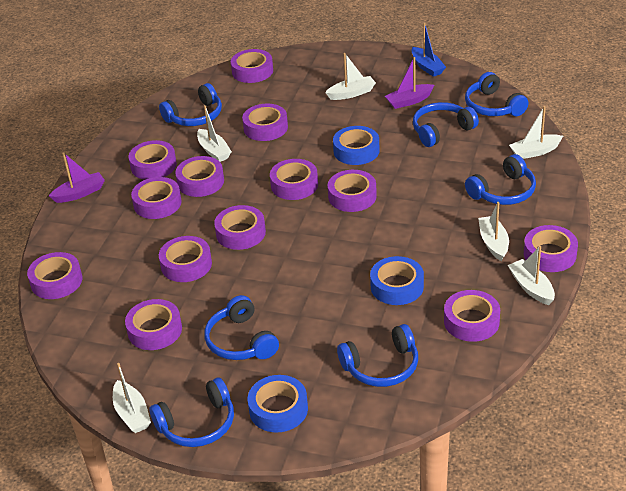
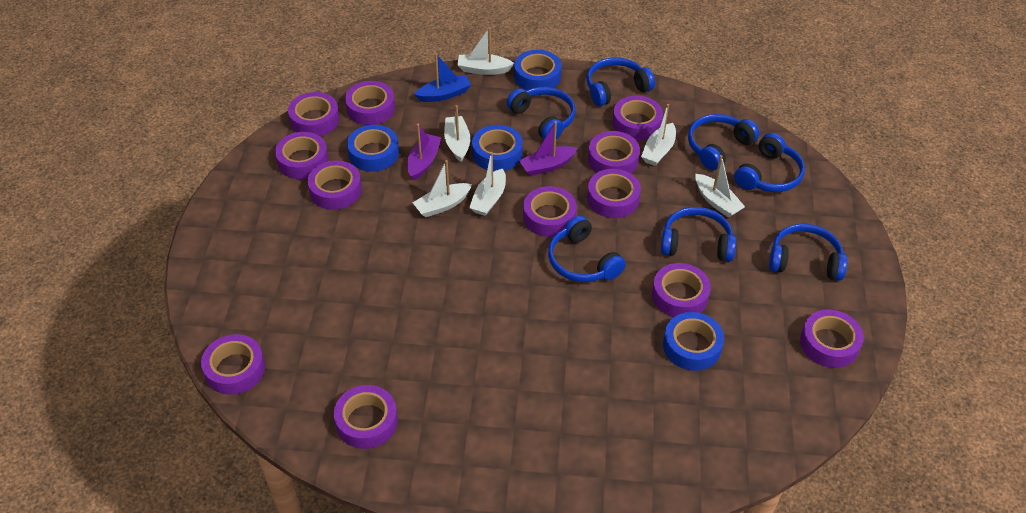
blue tape: [248,375,308,433] [333,126,380,165] [370,256,424,305] = 3 -> [347,125,399,172] [472,125,523,171] [514,50,562,90] [663,312,724,371] = 4
purple tape: [27,252,82,299] [125,299,182,350] [129,140,177,180] [131,177,182,219] [159,236,212,282] [175,156,224,197] [214,205,266,250] [231,49,273,83] [242,104,288,141] [270,159,318,200] [328,170,377,212] [444,290,500,342] [524,225,578,272] = 13 -> [201,334,265,395] [275,132,328,179] [288,92,339,136] [307,161,362,210] [334,385,398,449] [345,81,395,125] [523,186,577,237] [587,169,641,218] [588,131,640,173] [612,96,663,141] [652,263,711,317] [800,309,864,368] = 12

